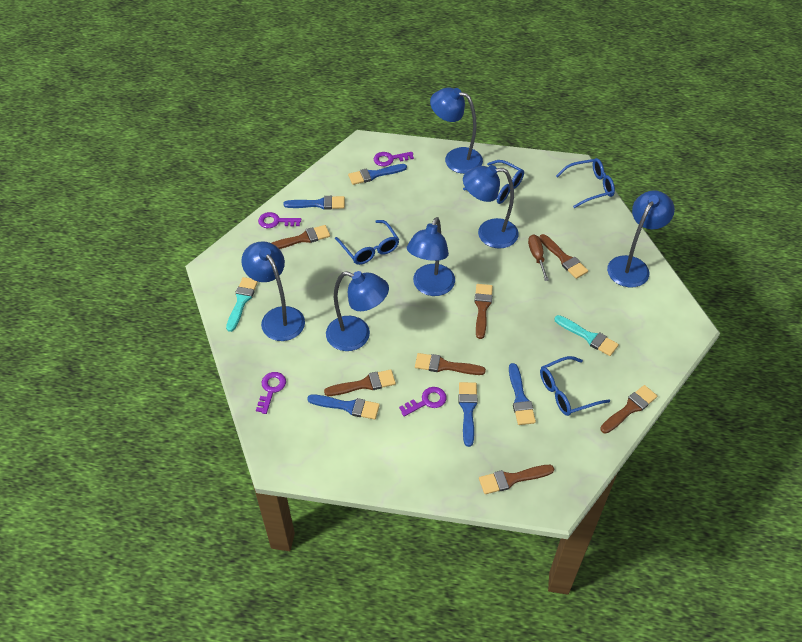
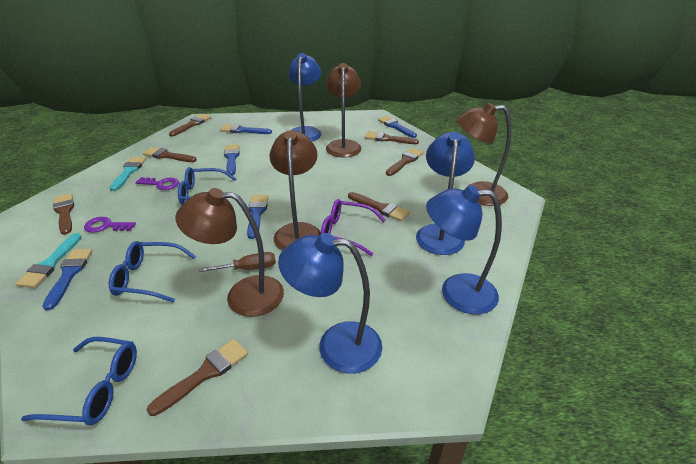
blue glasses: [335,220,399,265] [463,160,524,204] [540,356,610,416] [556,158,615,208] = 4 -> [21,337,137,425] [109,241,196,302] [178,167,236,205] = 3
blue lamp: [241,241,305,341] [326,271,389,351] [407,217,455,296] [430,88,483,174] [463,165,519,249] [607,190,675,288] = 6 -> [278,233,382,374] [288,53,321,141] [416,132,475,255] [426,185,502,314] = 4
brown lamp: none = 0 -> [176,188,284,317] [269,130,321,250] [326,63,361,157] [457,103,511,206] = 4
purple glasses: none = 0 -> [320,199,386,256] = 1
purple key: [256,372,286,414] [258,212,301,228] [374,152,414,166] [399,387,447,417] = 4 -> [84,217,136,233] [135,177,179,190] = 2

